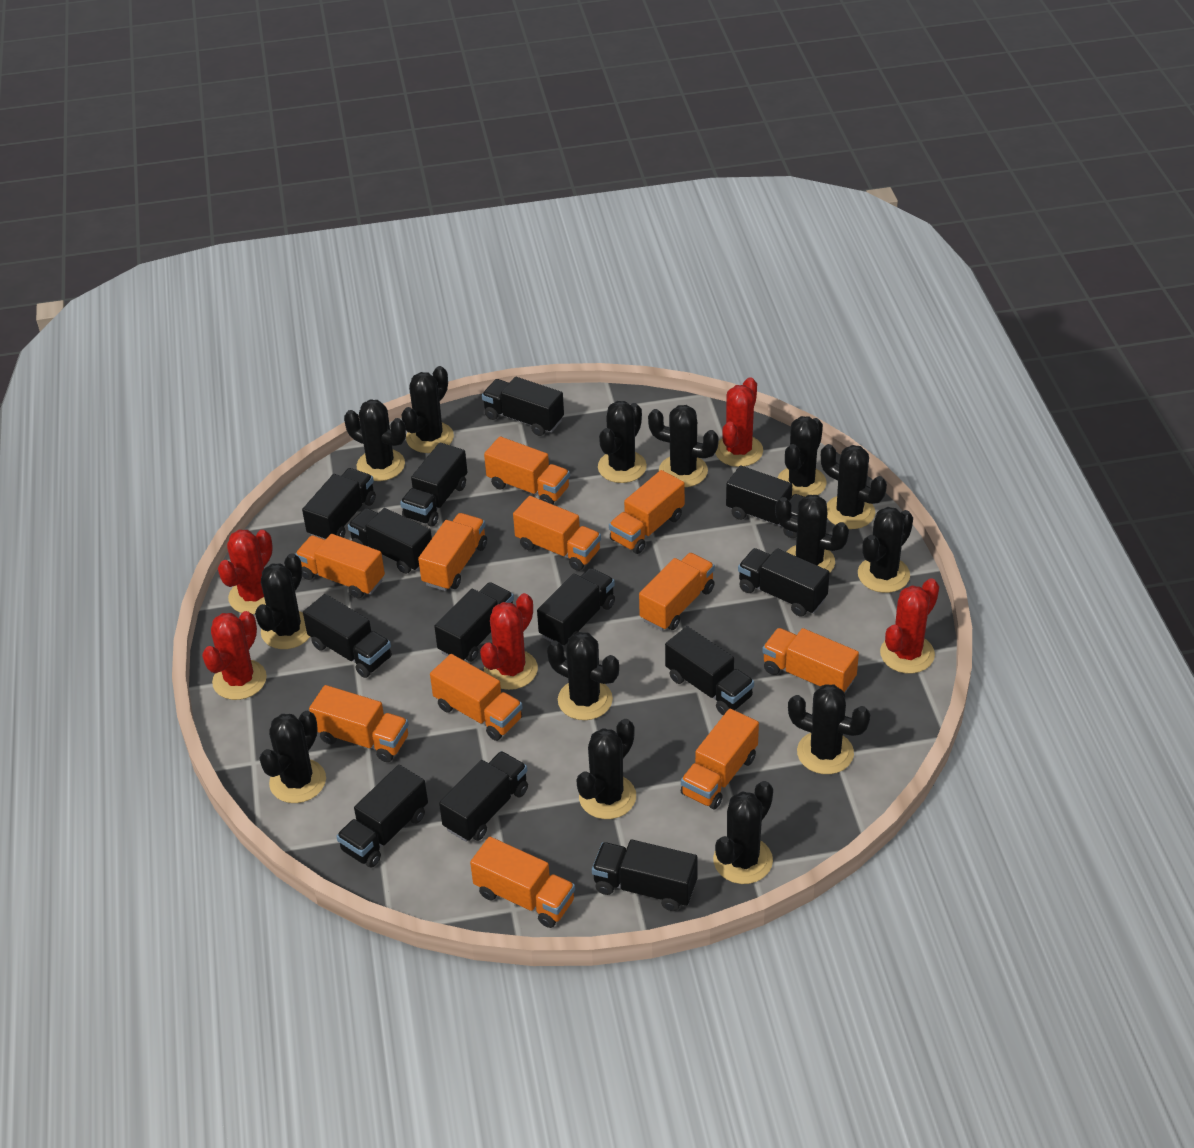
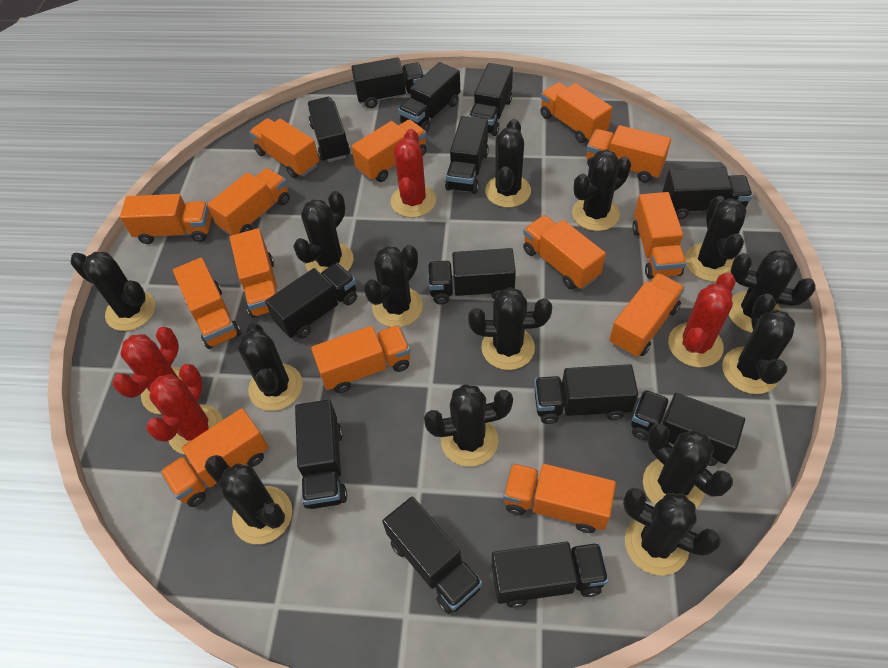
orange truck: [295,534,385,598] [309,685,409,762] [418,513,487,591] [430,654,523,741] [470,837,575,928] [484,436,570,505] [513,496,601,571] [609,470,685,554] [639,553,715,631] [681,709,759,809] [762,628,859,693] = 11 -> [120,194,212,244] [160,408,268,507] [173,258,241,349] [207,168,290,236] [230,228,277,318] [249,118,319,178] [311,325,411,393] [351,119,427,182] [503,463,616,533] [523,215,606,289] [540,82,612,143] [586,125,671,183] [609,273,685,357] [632,192,686,279] = 14
red cactus: [202,611,267,700] [218,530,273,614] [480,593,538,690] [715,377,763,467] [880,578,939,673] = 5 -> [112,327,182,415] [146,364,223,455] [391,129,436,218] [668,273,736,367] = 4

